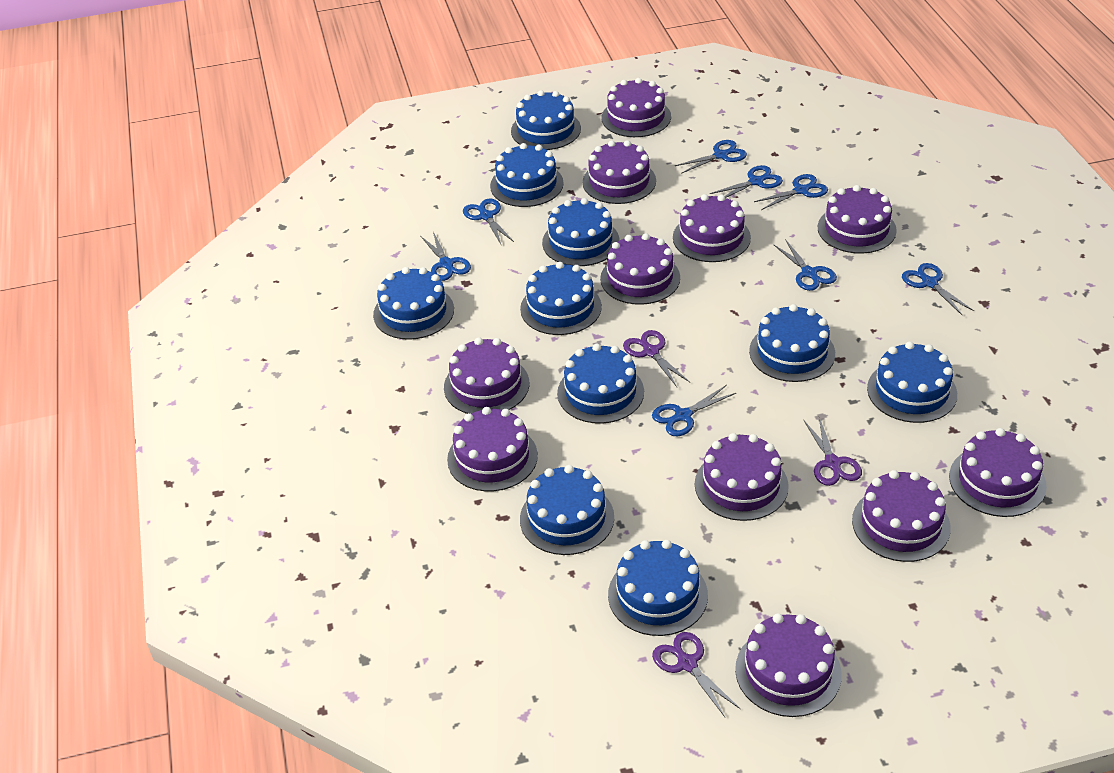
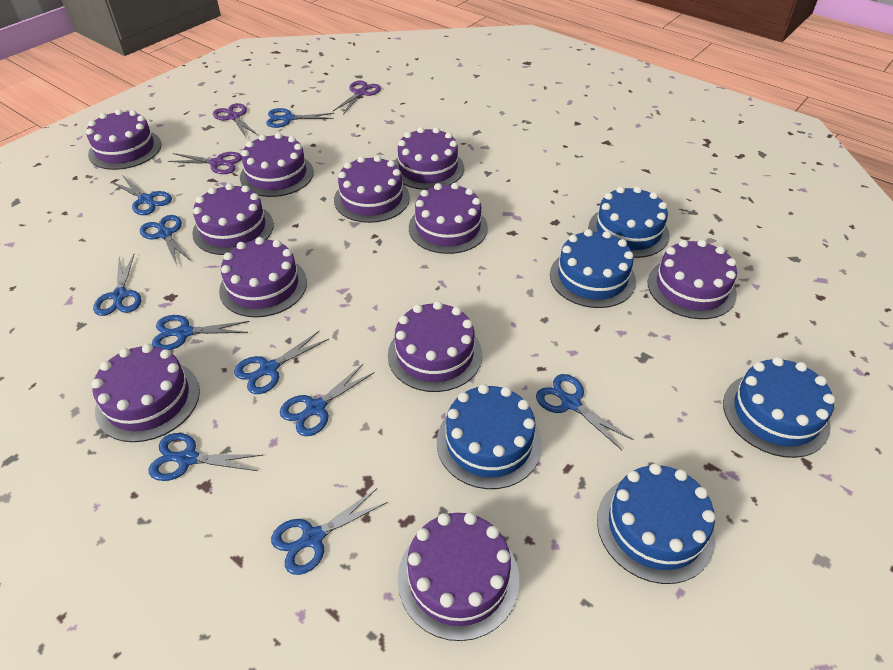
blue cake: [373,267,454,340] [490,143,564,207] [511,90,581,150] [520,262,602,335] [520,465,614,555] [542,198,619,266] [557,344,644,424] [608,540,708,636] [749,304,835,382] [867,342,957,423] = 10 -> [437,384,542,489] [550,229,636,308] [588,186,669,258] [597,463,715,584] [723,357,835,458] = 5
blue scissors: [421,232,471,281] [463,199,514,244] [652,385,736,436] [675,140,747,174] [710,165,783,198] [754,174,828,210] [773,239,837,291] [902,263,974,316] = 8 -> [93,254,141,316] [111,176,172,215] [140,215,192,265] [148,433,263,481] [152,315,250,350] [234,331,329,394] [266,108,335,128] [271,488,388,575] [280,364,375,436] [536,374,633,450] = 10

